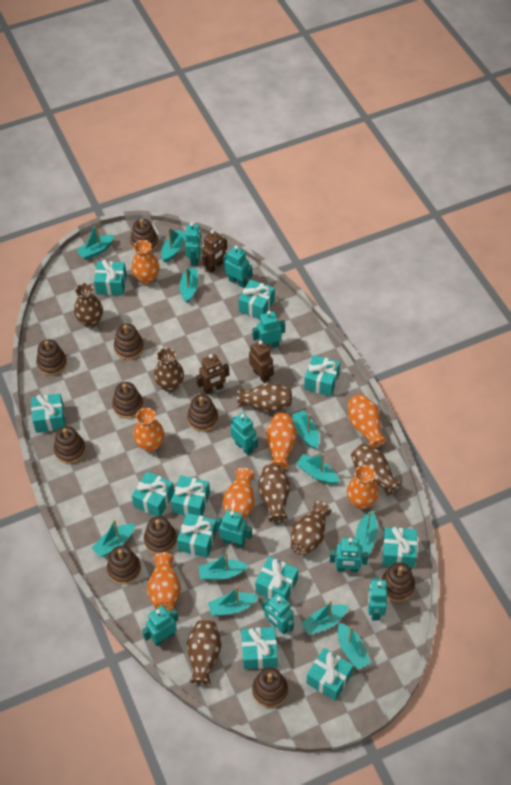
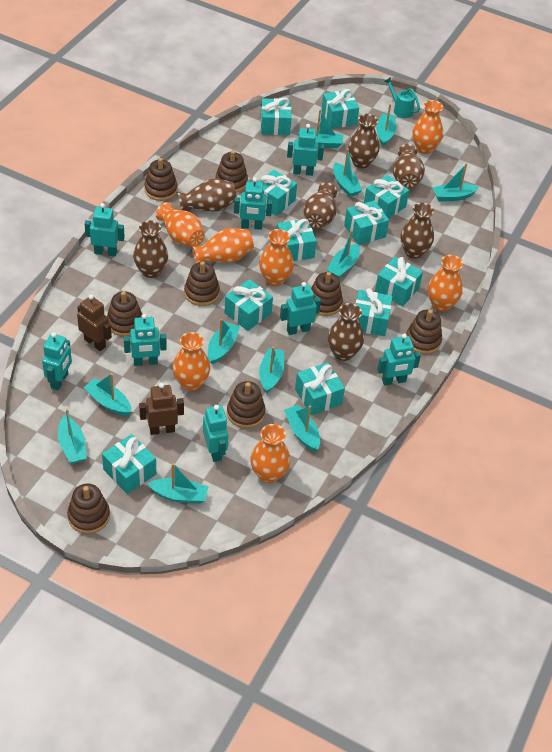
brown robot: [196,354,230,395] [202,230,227,273] [249,340,274,383] = 3 -> [77,295,112,351] [139,383,184,435] = 2
brown stacking toy: [36,339,67,376] [54,426,86,464] [107,546,141,585] [112,382,144,419] [114,324,144,360] [130,219,159,252] [144,516,177,554] [187,395,218,432] [252,667,288,708] [381,562,415,602] = 10 -> [67,483,110,534] [107,291,142,337] [144,158,177,201] [184,261,220,306] [215,150,248,193] [227,381,266,428] [311,272,343,316] [406,310,442,354] = 8
turquoise robot: [142,606,179,646] [185,223,202,266] [215,510,252,548] [223,246,252,288] [230,413,258,455] [252,311,285,348] [262,593,294,635] [330,538,368,572] [368,577,387,621] = 9 -> [42,332,72,390] [85,203,125,256] [124,314,167,366] [203,405,228,462] [234,177,272,230] [280,282,321,335] [287,124,324,176] [377,333,421,385] = 8
turquoise watering can: none = 0 -> [384,77,420,118] = 1

